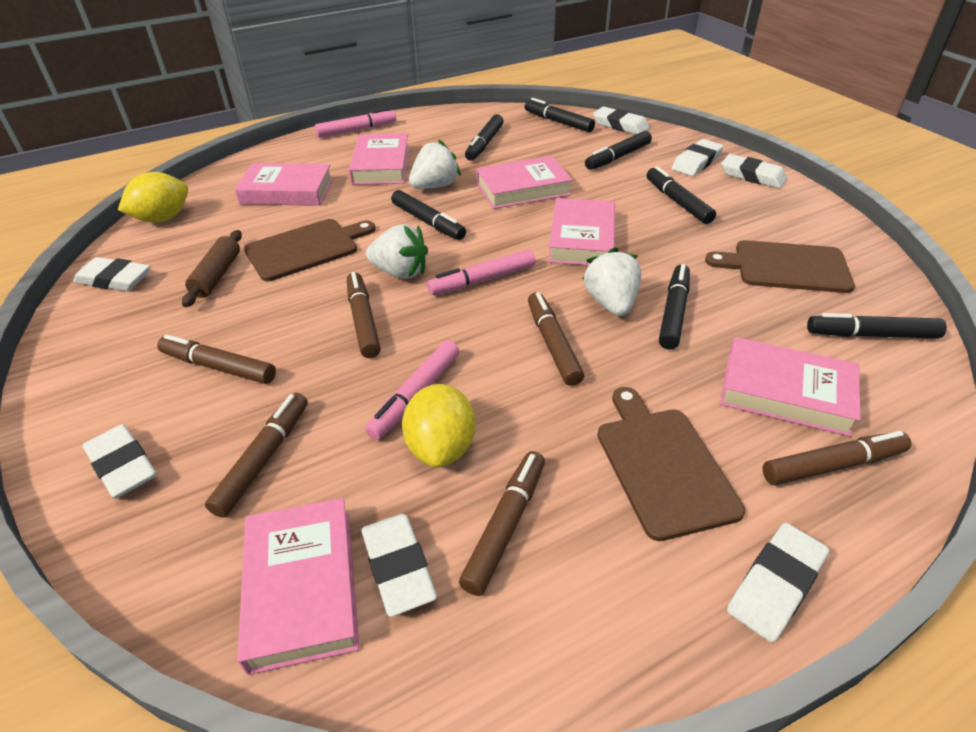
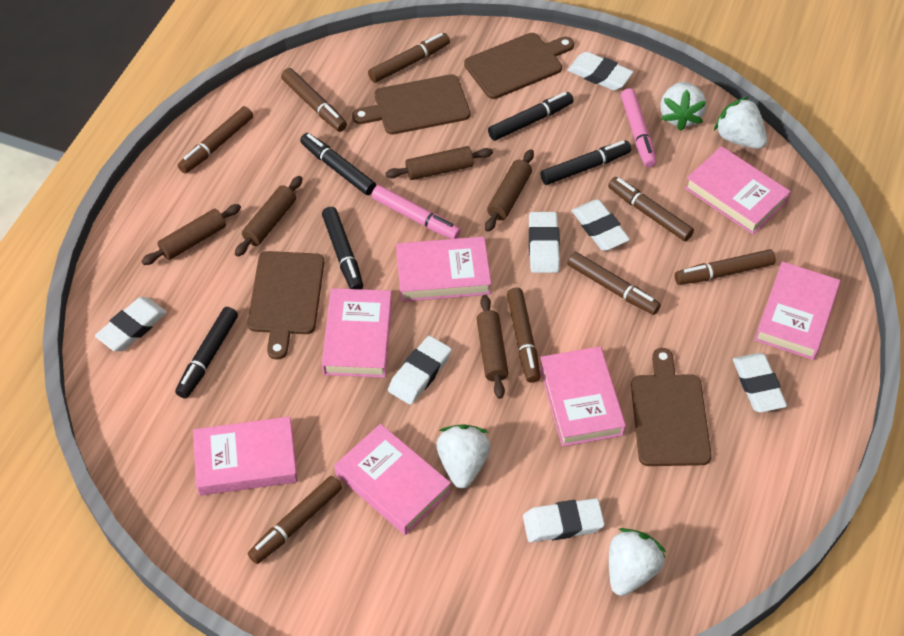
black marker: [391,190,466,240] [465,114,504,161] [525,98,595,132] [585,131,652,170] [647,166,716,224] [659,264,690,349] [807,313,947,339] = 7 -> [175,307,238,399] [300,133,376,195] [322,207,363,289] [488,92,574,141] [540,140,631,185] = 5
brown cutting board: [244,219,375,281] [597,387,745,541] [705,240,855,293] = 3 -> [247,251,324,360] [352,74,470,135] [464,33,574,99] [631,348,712,466] = 4
brown marker: [157,335,276,384] [205,393,308,518] [347,272,381,358] [459,451,545,596] [528,292,584,386] [763,431,911,485] = 6 -> [178,106,253,174] [248,476,342,564] [281,68,347,132] [368,33,450,83] [507,288,540,383] [567,252,661,315] [608,177,694,241] [675,249,776,285] = 8
brown rolling pin: [182,230,242,307] = 1 -> [141,204,241,265] [235,176,303,257] [385,146,493,180] [477,295,508,399] [485,149,534,232] = 5
pink book: [235,163,333,206] [237,498,359,675] [349,133,410,185] [476,156,572,209] [548,198,615,266] [720,337,861,437] = 6 -> [193,416,298,496] [322,288,392,378] [334,424,451,535] [396,236,491,302] [540,346,626,447] [685,146,791,235] [754,261,841,360] = 7
pink marker: [315,108,396,138] [365,340,459,440] [427,249,535,295] = 3 -> [371,185,461,239] [621,88,657,167] = 2
white strawberry: [366,224,428,279] [409,139,461,189] [582,247,641,316] = 3 -> [436,424,490,488] [609,528,666,596] [660,82,706,131] [714,96,767,149] = 4
yellow lemon: [118,172,188,222] [402,384,476,468] = 2 -> none = 0

